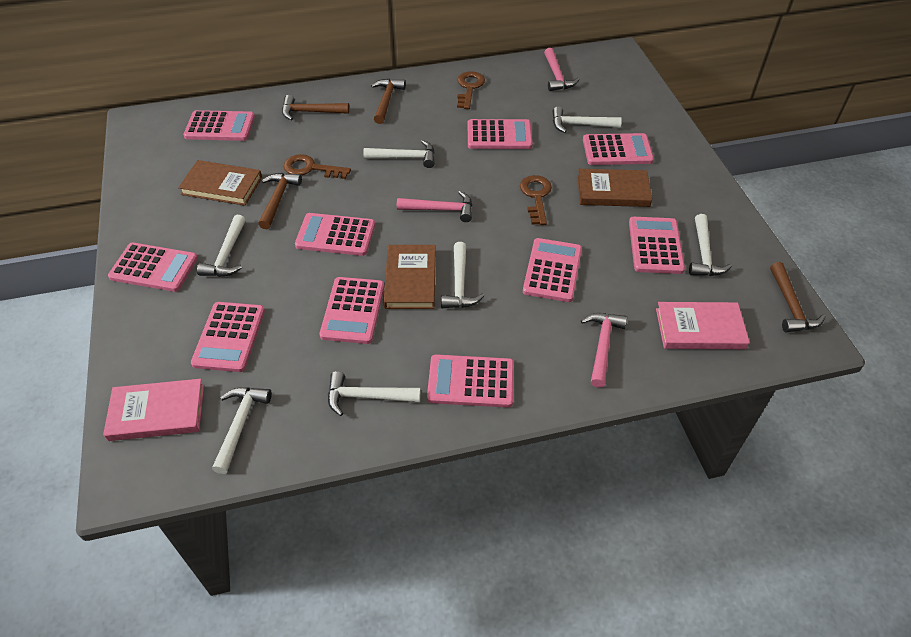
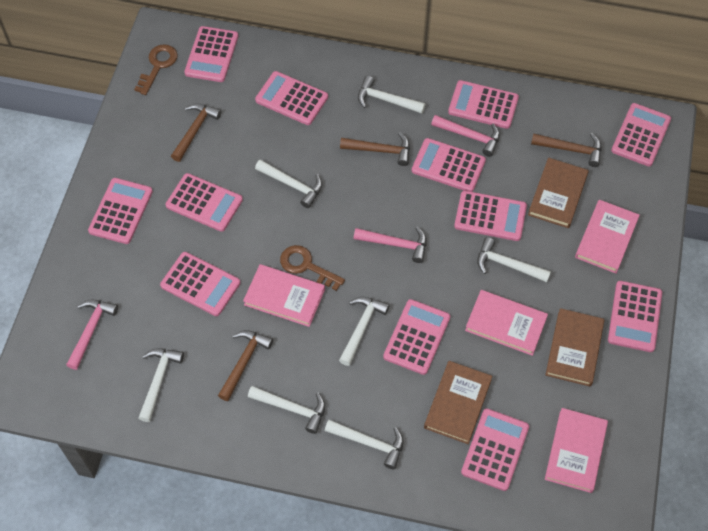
brown key: [284,154,351,179] [457,71,485,109] [520,175,552,225] = 3 -> [134,44,178,95] [280,245,345,291] = 2
pink book: [103,379,204,441] [656,302,750,349] = 2 -> [243,264,325,327] [465,290,548,356] [545,408,608,493] [575,200,640,273] = 4
pink calculator: [108,243,198,292] [183,110,255,141] [191,302,265,372] [295,213,375,256] [319,277,384,344] [427,354,514,408] [468,119,533,149] [523,238,582,302] [583,133,654,165] [629,217,685,274] = 10 -> [88,178,153,244] [160,252,241,316] [166,173,243,232] [184,26,238,82] [255,71,328,125] [383,299,450,375] [412,138,486,192] [448,80,519,129] [454,191,527,241] [461,408,529,491] [608,281,662,352] [611,103,671,166] = 12

